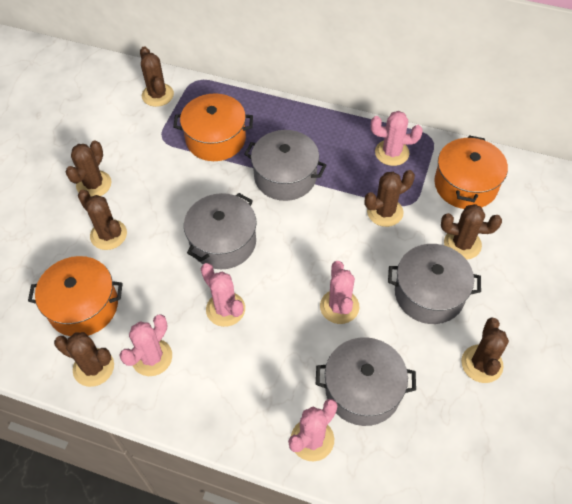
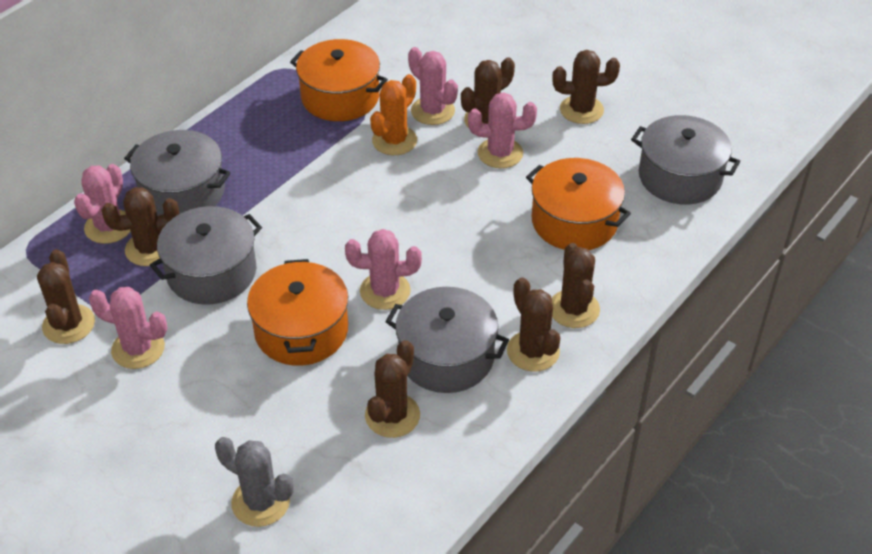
grey cactus: none = 0 -> [215,437,294,527] = 1
orange cactus: none = 0 -> [370,74,417,155] = 1

